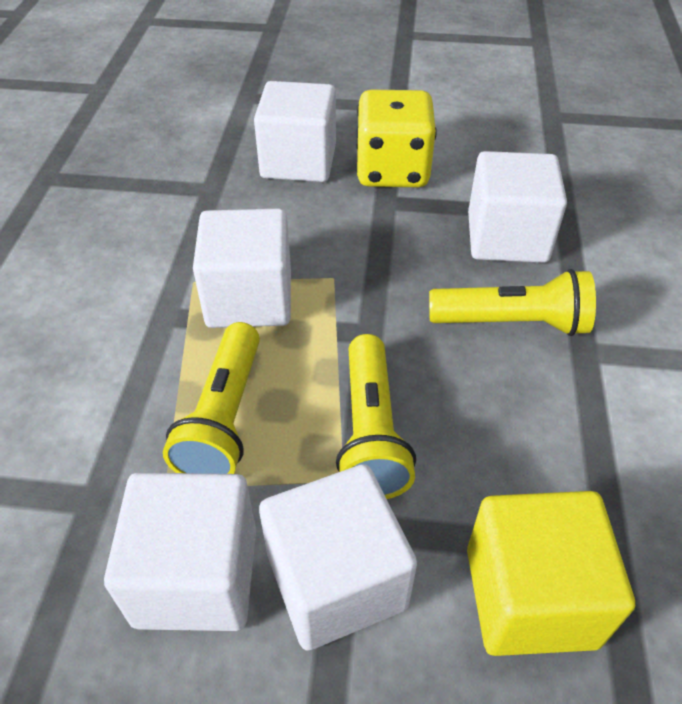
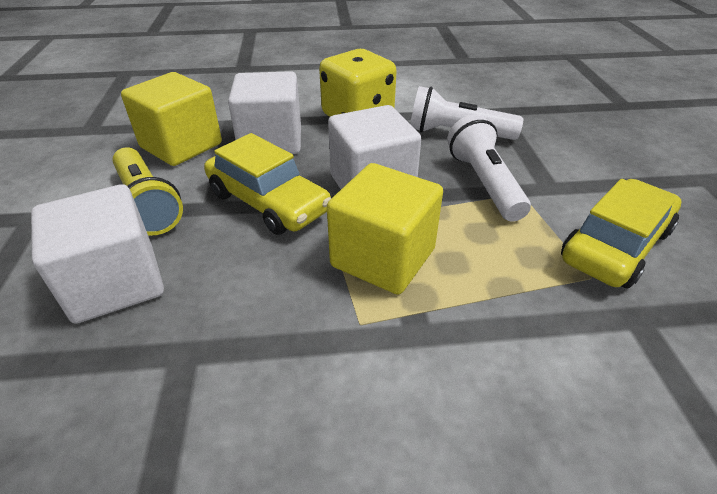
white cube: [104,472,256,631] [193,209,291,328] [254,81,336,182] [259,464,417,651] [468,151,567,263] = 5 -> [31,184,164,324] [228,71,301,154] [328,105,421,189] = 3
white flashlight: none = 0 -> [410,86,523,140] [447,114,531,222] = 2
yellow car: none = 0 -> [204,133,331,235] [561,179,681,288] = 2
yellow cube: [467,491,635,656] = 1 -> [121,72,222,166] [327,163,443,295] = 2
yellow flashlight: [163,322,260,474] [336,334,416,499] [429,269,596,336] = 3 -> [113,147,183,236] = 1

